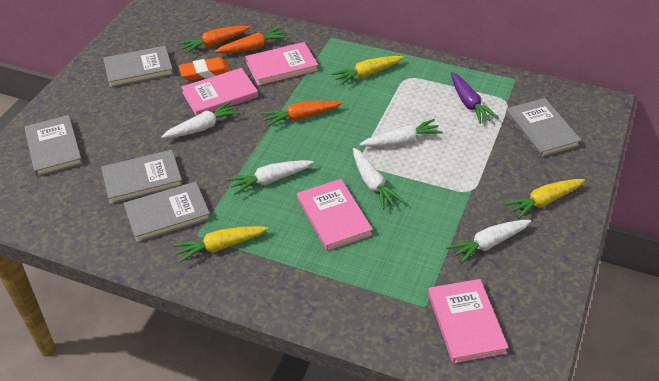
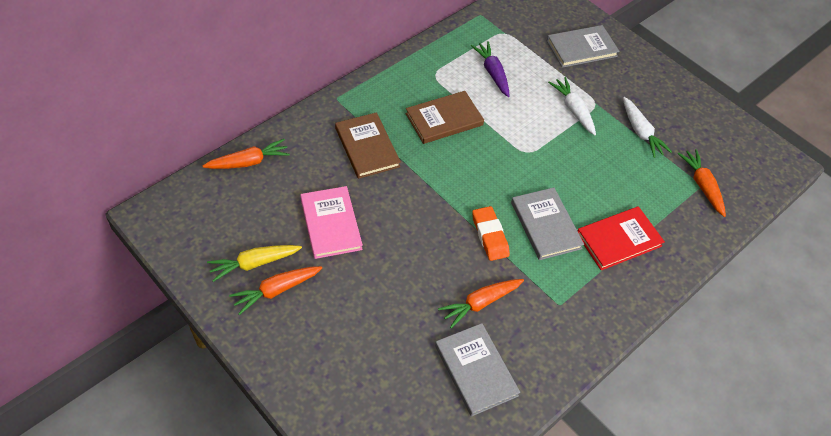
brown book: none = 0 -> [335,112,401,179] [405,91,484,144] = 2
grey book: [24,115,83,177] [101,150,183,204] [103,46,174,88] [124,181,211,242] [506,98,582,158] = 5 -> [435,323,520,417] [511,187,584,260] [547,25,620,68] = 3
orange carrot: [178,26,250,54] [215,27,288,53] [261,101,342,127] = 3 -> [203,139,290,169] [229,266,322,315] [438,279,524,328] [678,149,726,217] = 4
pink book: [181,68,258,116] [245,42,318,86] [297,179,373,251] [428,279,509,364] = 4 -> [300,186,363,259] = 1
red book: none = 0 -> [577,206,665,271] = 1
white carrot: [161,101,241,138] [227,160,314,195] [353,148,404,209] [360,119,443,147] [446,220,531,265] = 5 -> [548,77,596,135] [623,97,672,158] = 2
yellow carrot: [173,226,268,263] [331,56,404,85] [504,179,585,220] = 3 -> [207,245,302,282] = 1

